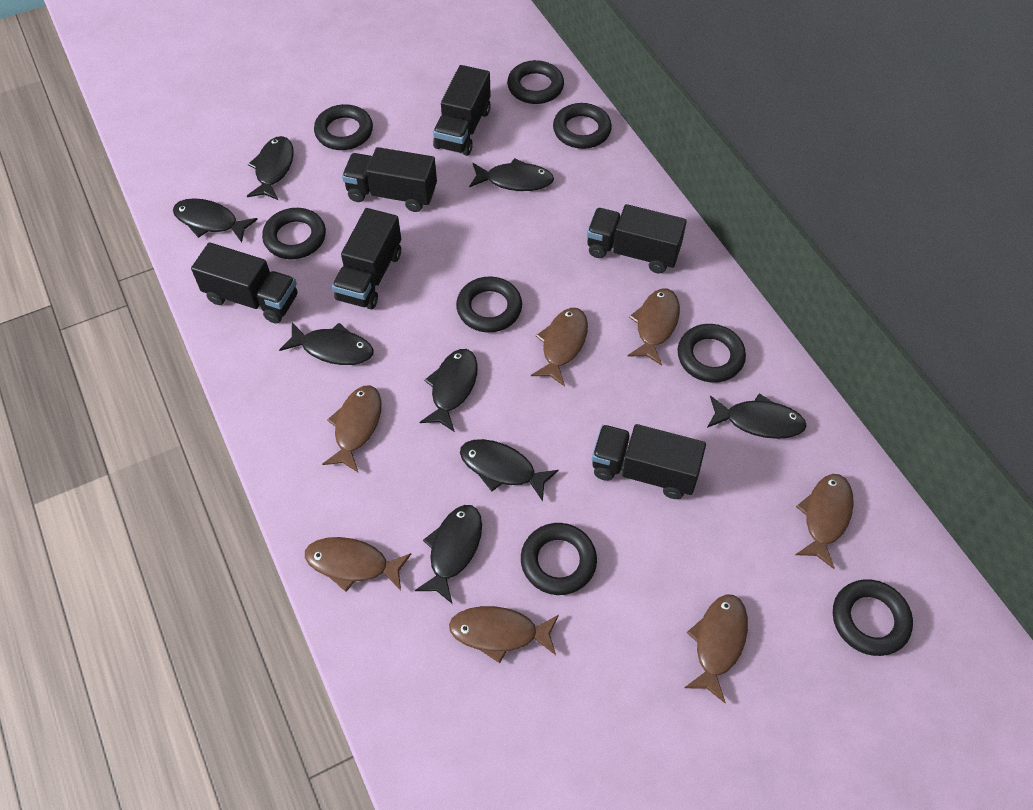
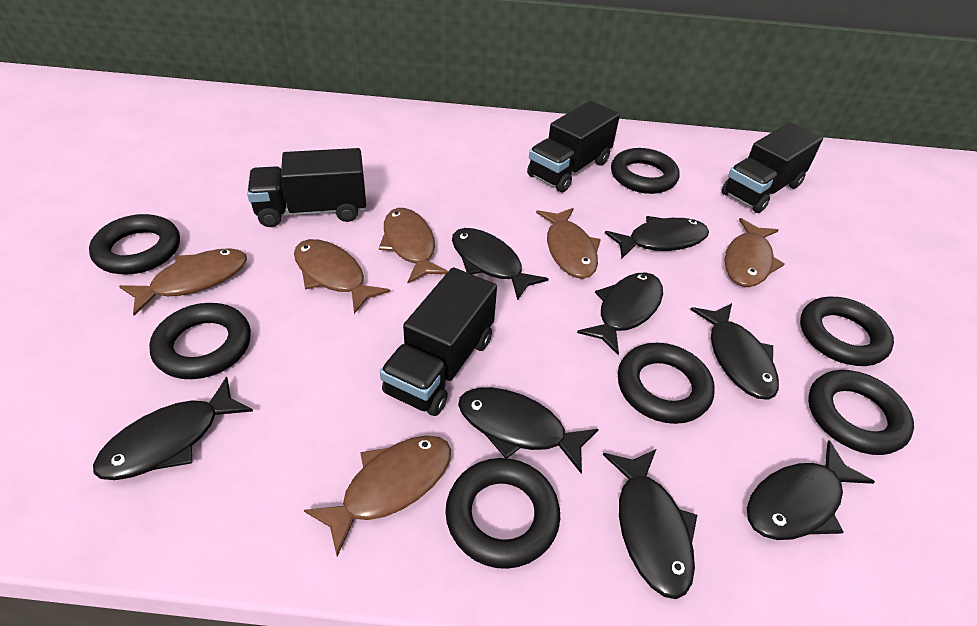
black ring: [262,208,326,259] [314,104,373,150] [456,276,522,333] [507,60,564,104] [521,523,597,595] [553,103,612,149] [678,324,746,383] [833,579,913,656] = 8 -> [89,214,180,274] [149,303,251,379] [445,458,560,569] [611,148,679,194] [618,343,715,424] [800,297,894,366] [808,370,914,455] = 7
black truck: [191,242,297,324] [332,208,401,310] [342,147,437,212] [433,65,491,156] [587,204,687,274] [592,424,706,499] = 6 -> [247,148,366,227] [380,267,497,416] [527,100,620,192] [722,122,823,213] = 4
brown fish: [305,537,411,592] [322,386,381,473] [449,606,559,663] [531,308,588,386] [628,288,680,366] [684,594,748,703] [795,474,854,569] = 7 -> [119,248,247,316] [294,239,390,314] [304,435,451,557] [379,208,448,283] [536,208,601,279] [724,218,785,287] = 6

